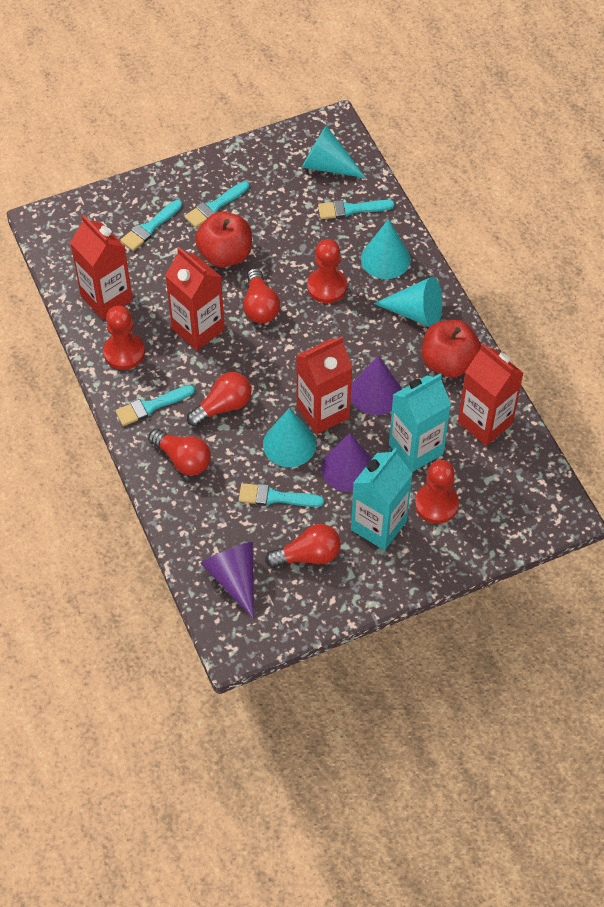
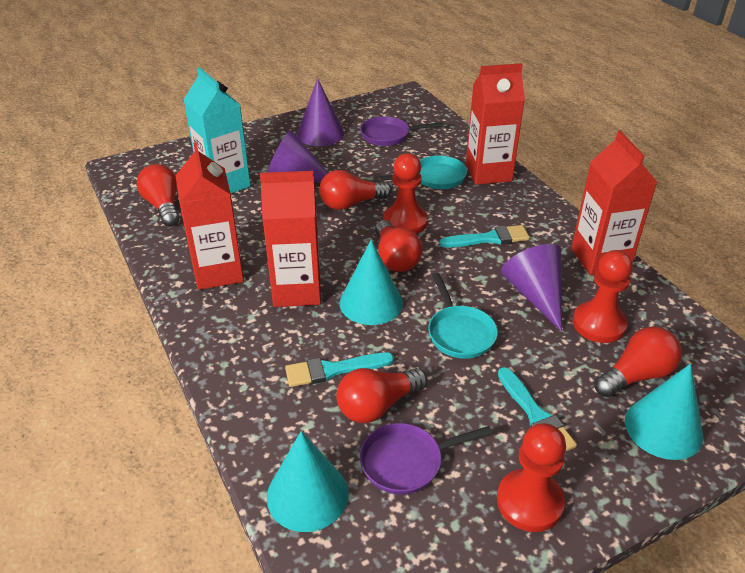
purple pan: none = 0 -> [360,117,444,146] [360,423,493,495] = 2
red apple: [195,212,252,267] [422,320,481,377] = 2 -> none = 0
red light bulb: [148,429,211,476] [187,372,252,427] [243,268,280,323] [265,524,341,568] = 4 -> [137,164,179,226] [319,170,392,210] [336,368,427,423] [375,220,422,272] [595,327,682,397] = 5
turquoise brush: [116,385,195,426] [120,200,182,251] [184,181,249,228] [239,483,324,507] [318,200,395,219] = 5 -> [285,353,394,387] [439,225,530,248] [498,367,577,452] = 3
turquoise carton: [351,448,412,550] [389,374,451,472] = 2 -> [184,67,251,193] = 1
turquoise cone: [263,408,316,467] [302,125,366,178] [361,219,411,279] [374,277,442,327] = 4 -> [267,431,348,532] [339,240,403,325] [625,364,703,460] = 3
turquoise pan: none = 0 -> [380,156,467,189] [428,273,498,359] = 2

